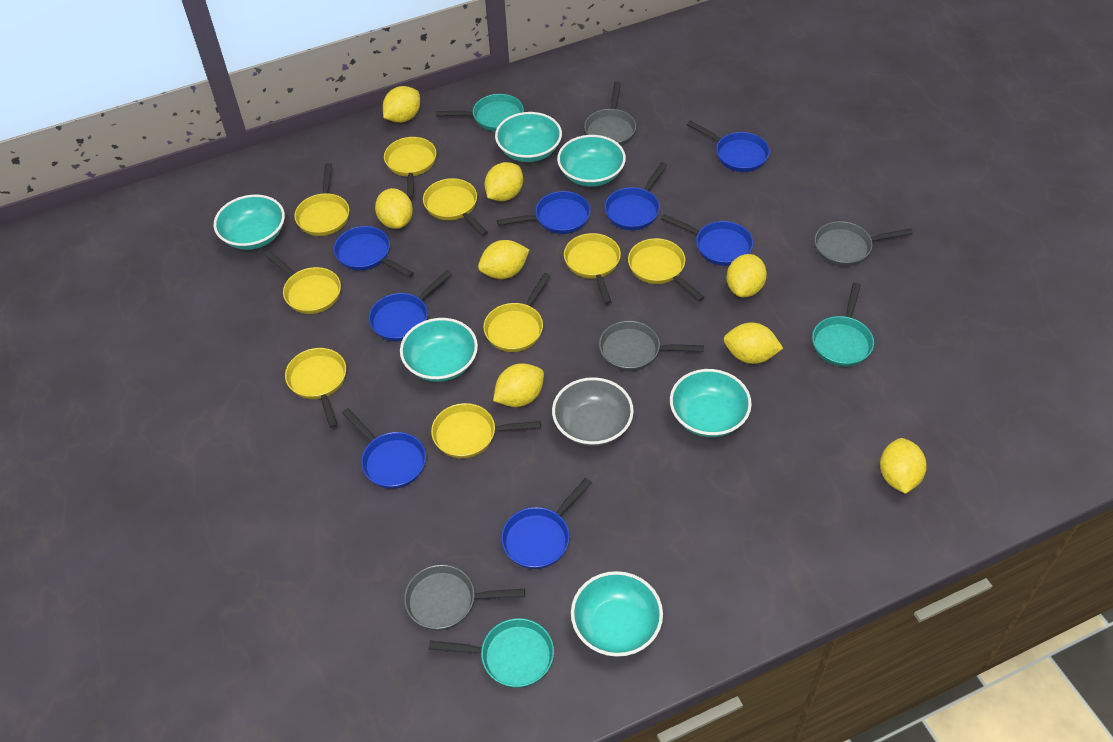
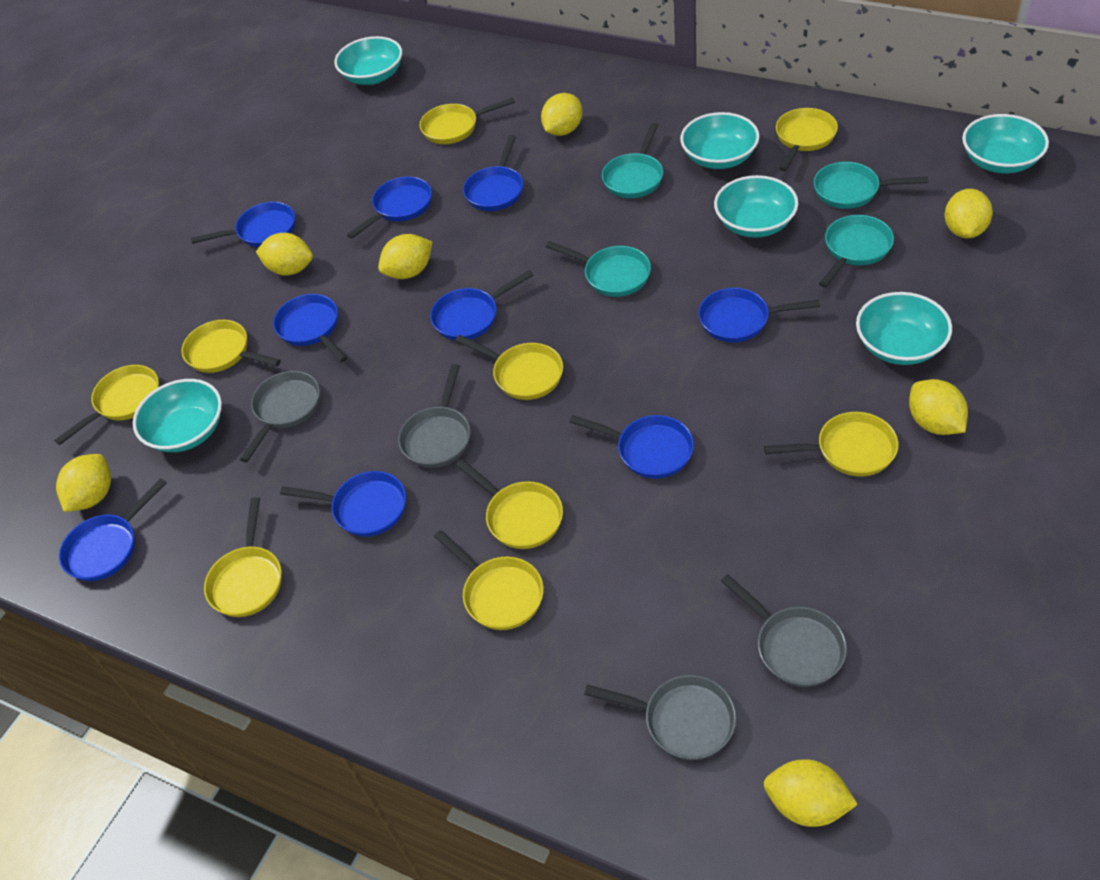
blue pan: [334,226,414,277] [342,408,426,489] [369,270,452,341] [497,191,591,234] [501,478,592,569] [605,162,667,230] [661,214,753,266] [687,121,770,172] = 8 -> [59,478,167,581] [191,202,295,247] [273,294,348,362] [280,471,406,537] [347,176,432,239] [430,270,534,340] [463,135,523,211] [570,415,694,479] [698,288,820,342] = 9
grey bowl: [552,377,634,446] = 1 -> none = 0
turquoise pan: [429,618,554,688] [436,94,524,131] [812,283,874,367] = 3 -> [546,241,651,297] [602,123,663,198] [814,162,928,209] [819,215,894,288] = 4
yellow lemon: [375,188,413,229] [383,86,420,123] [478,240,529,279] [484,162,523,201] [493,363,544,407] [724,322,783,364] [727,254,767,297] [880,438,927,494] = 8 -> [56,454,111,512] [256,233,313,275] [378,234,432,279] [541,93,582,136] [763,759,858,827] [909,379,968,435] [945,189,993,238] = 7

